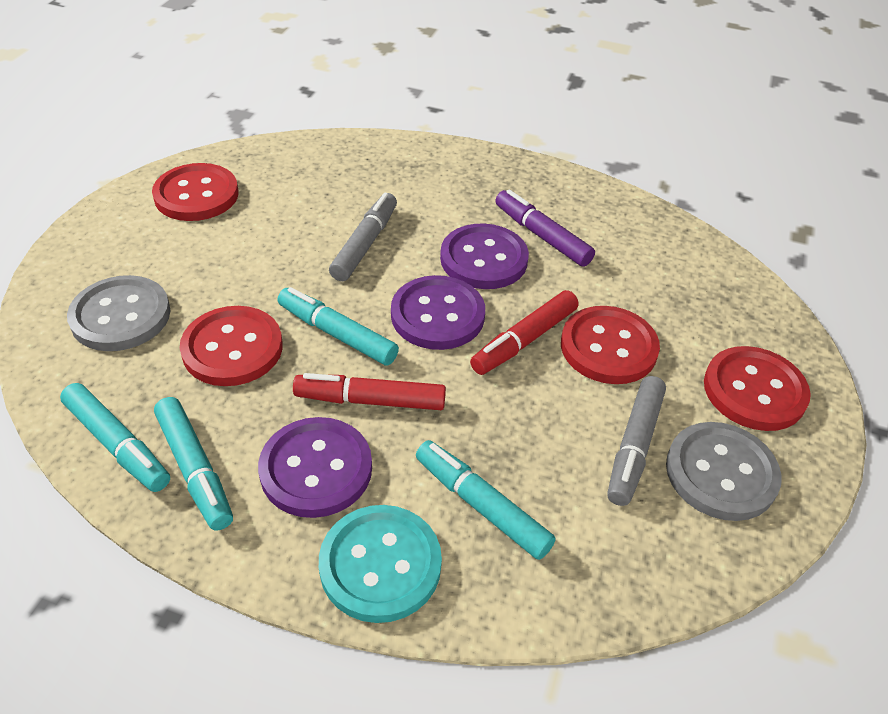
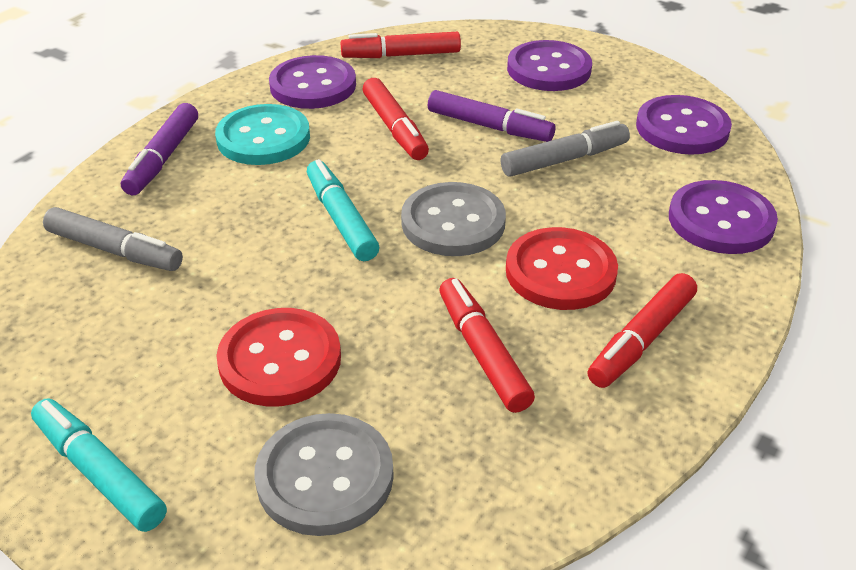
purple button: [258,417,372,518] [391,275,485,350] [440,223,529,289] = 3 -> [269,55,356,109] [507,40,592,91] [636,95,732,155] [669,180,778,254] = 4
purple marker: [495,189,595,267] = 1 -> [121,103,198,195] [428,90,555,142] = 2
red button: [152,163,239,221] [180,306,283,386] [561,306,660,384] [704,346,811,431] = 4 -> [216,308,341,407] [506,227,618,310] = 2
red marker: [293,373,446,410] [470,290,579,375] = 2 -> [341,32,461,58] [363,78,429,160] [439,278,535,413] [588,273,697,388] = 4
turquoise marker: [60,383,170,492] [154,397,233,531] [278,287,399,366] [416,440,556,560] = 4 -> [31,398,167,532] [307,159,379,261] = 2

